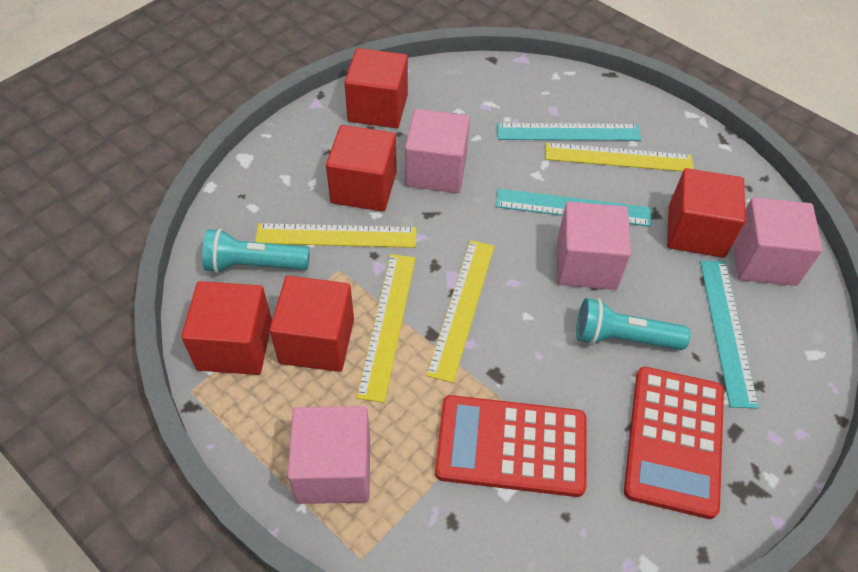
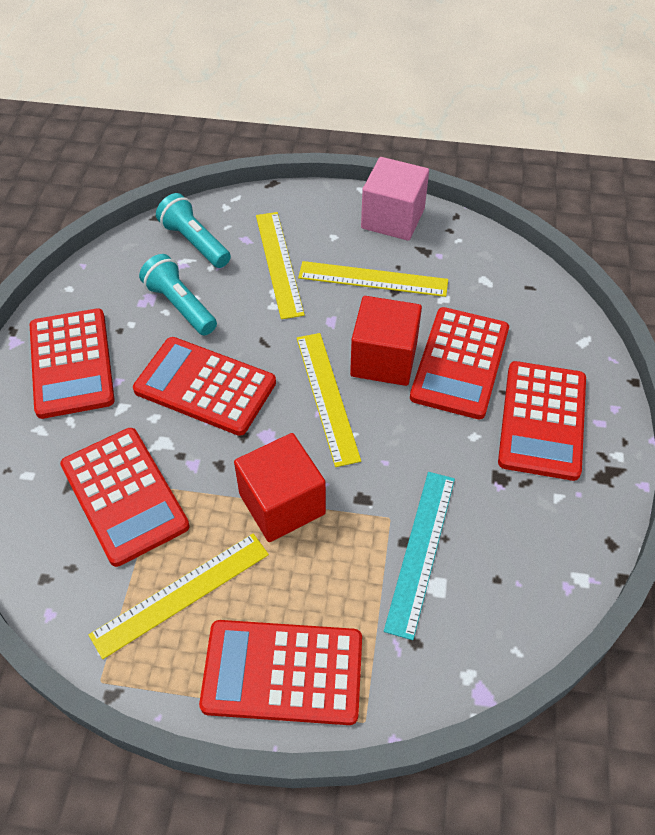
pink cube: [287,406,370,504] [405,109,470,193] [557,202,631,290] [733,197,823,286] = 4 -> [361,157,429,241] = 1
red calculator: [435,395,586,497] [624,367,724,519] = 2 -> [30,308,115,419] [60,428,190,567] [133,337,276,436] [199,620,362,725] [410,307,509,419] [498,361,586,481] = 6
red cube: [181,281,272,375] [269,276,354,372] [326,125,397,212] [344,48,408,128] [667,168,745,258] = 5 -> [234,433,326,542] [350,296,422,386] = 2
turquoise ruler: [496,189,651,227] [497,123,641,141] [700,260,759,409] = 3 -> [384,472,455,640] = 1

